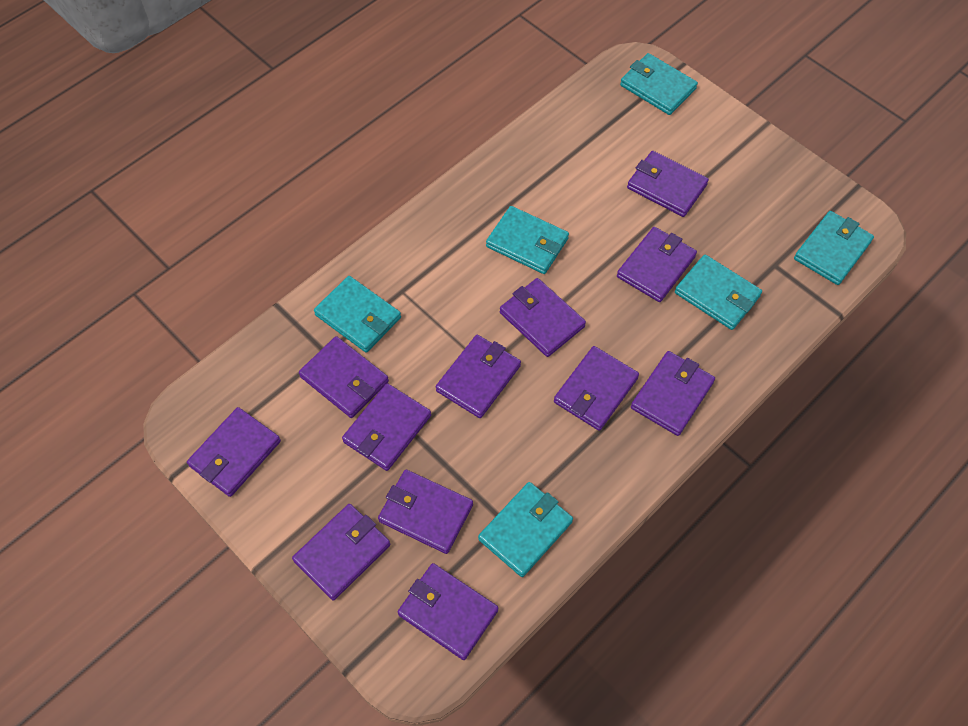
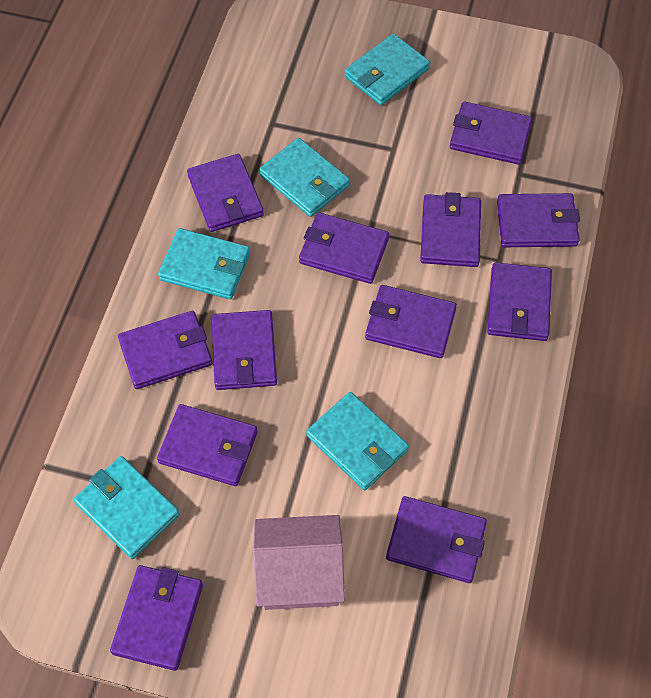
pink house: none = 0 -> [253,515,345,610] = 1
turquoise wallet: [314,276,401,353] [478,482,573,577] [486,206,569,274] [620,53,698,115] [675,255,762,330] [794,211,874,285] = 6 -> [74,456,180,559] [158,228,250,299] [259,138,350,217] [306,392,409,490] [344,34,430,105] = 5

